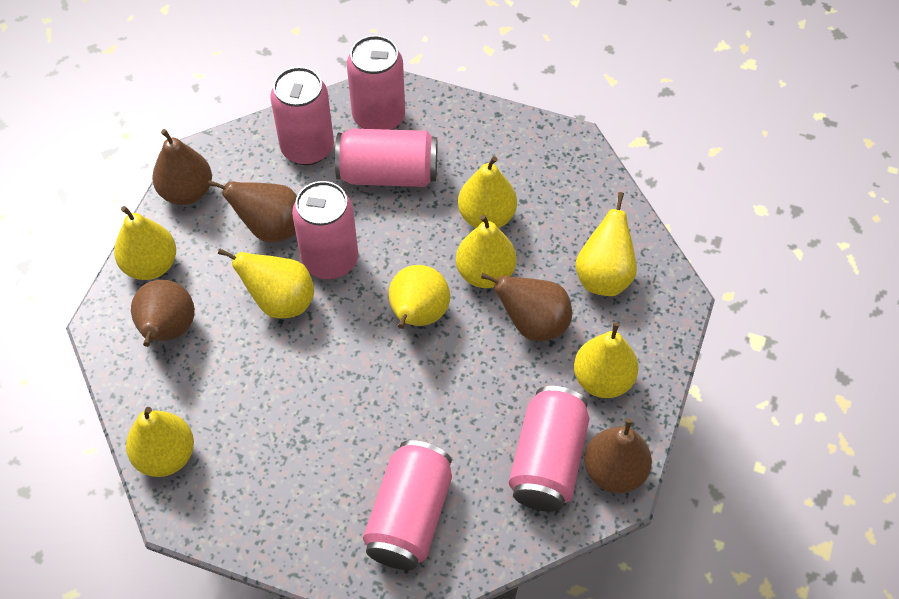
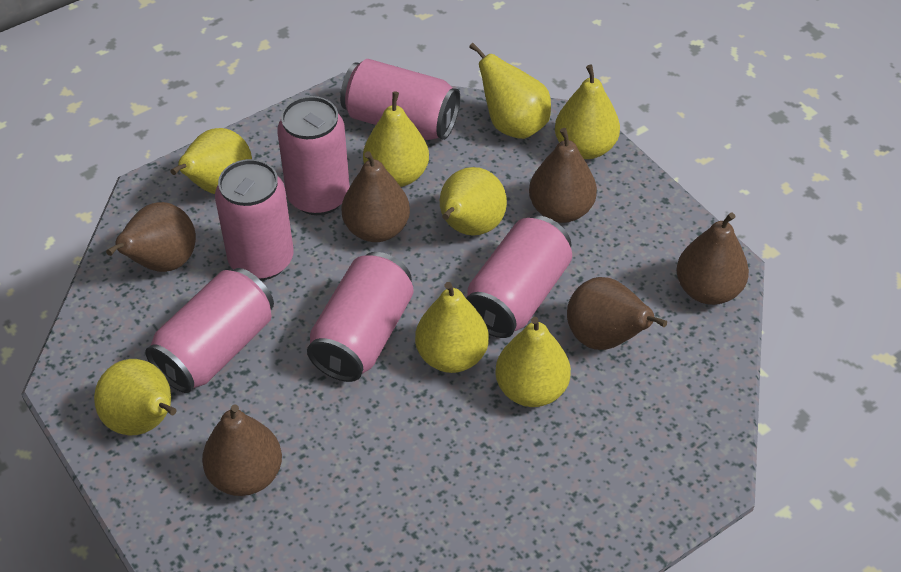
brown pear: [131,280,195,347] [152,129,212,205] [208,180,297,242] [481,273,572,341] [584,418,652,493] = 5 -> [106,202,196,272] [202,404,282,496] [341,151,410,242] [529,128,597,223] [567,277,667,350] [676,213,749,305] = 6

